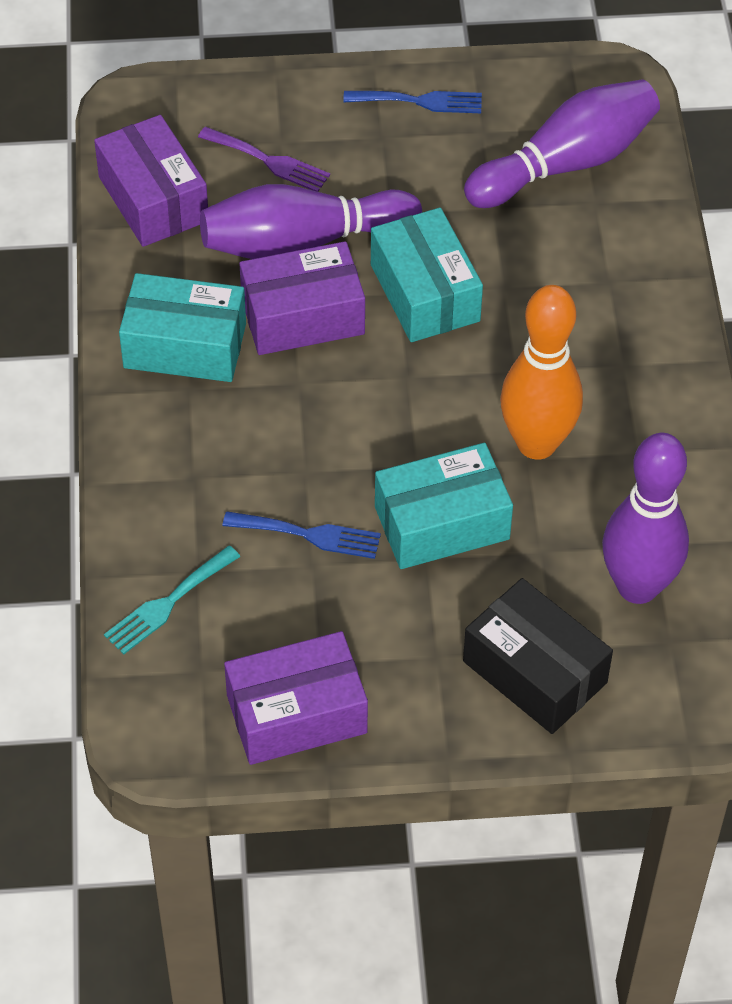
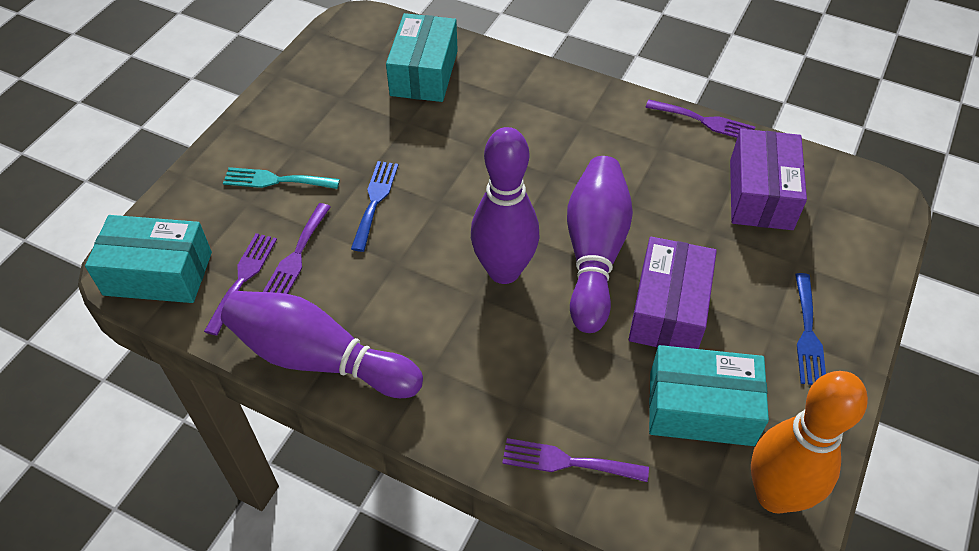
black box: [463,578,613,734] = 1 -> none = 0
purple box: [94,115,208,247] [224,631,368,765] [240,241,365,355] = 3 -> [629,237,717,349] [730,129,807,230] = 2
purple fork: [198,127,330,192] = 1 -> [204,233,277,335] [263,203,331,294] [502,438,649,482] [645,100,755,138] = 4

